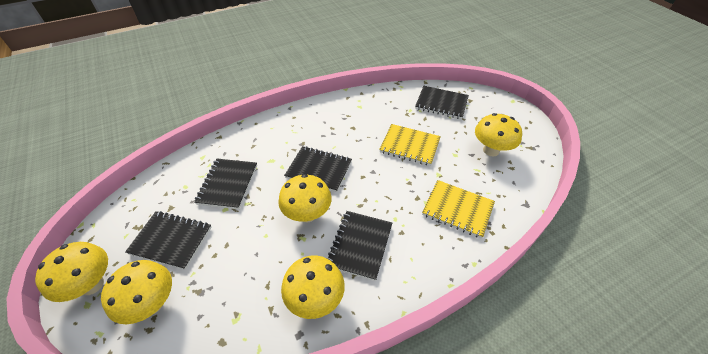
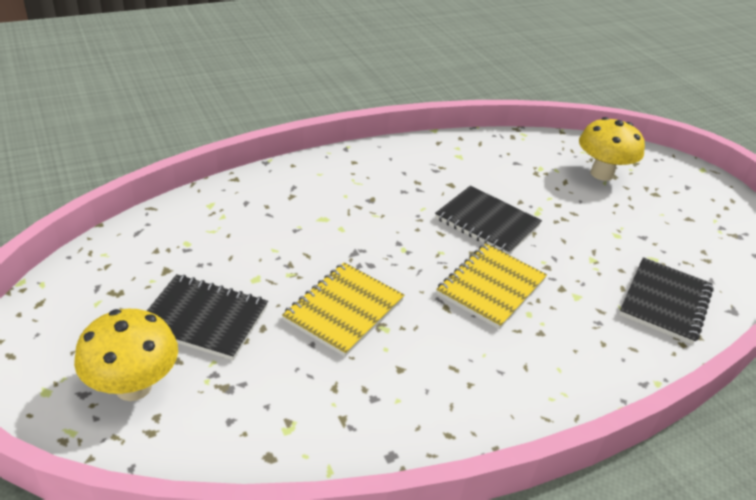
black notebook: [125,211,212,270] [194,159,257,209] [284,146,352,192] [327,211,392,281] [415,86,469,119] = 5 -> [147,274,268,360] [435,186,542,255] [619,257,714,345] = 3
yellow mushroom: [35,242,108,302] [101,260,172,324] [278,174,332,222] [281,256,345,319] [475,113,522,157] = 5 -> [74,309,178,401] [579,117,645,181] = 2

